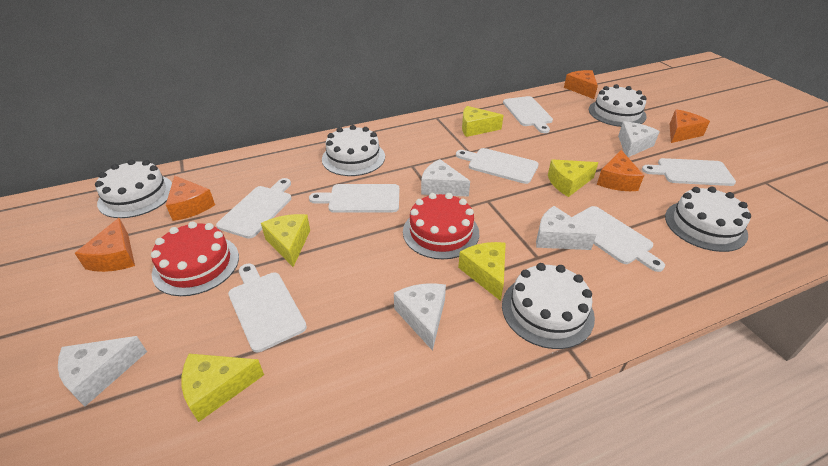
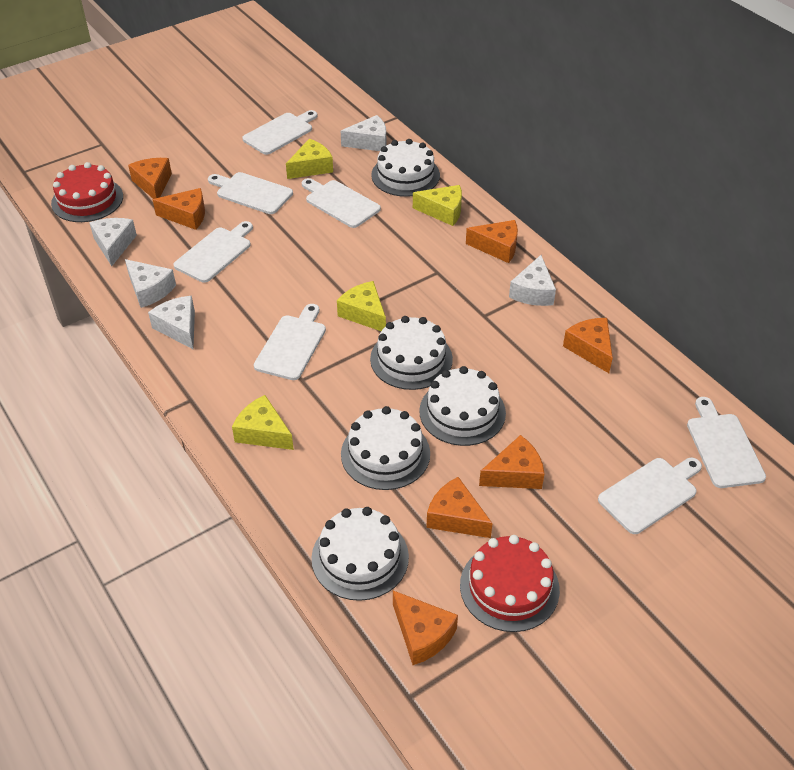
orange cheese: [75,218,135,272] [166,176,215,221] [564,70,598,99] [597,150,644,191] [670,109,710,143] = 5 -> [128,158,172,199] [153,188,205,230] [393,591,458,665] [426,477,493,538] [466,220,518,263] [479,435,544,489] [563,318,613,373] = 7
yellow cheese: [182,354,264,422] [261,214,310,267] [458,242,506,301] [462,106,503,137] [548,159,598,197] = 5 -> [232,395,294,450] [286,139,333,179] [337,281,386,331] [413,185,462,226] = 4

